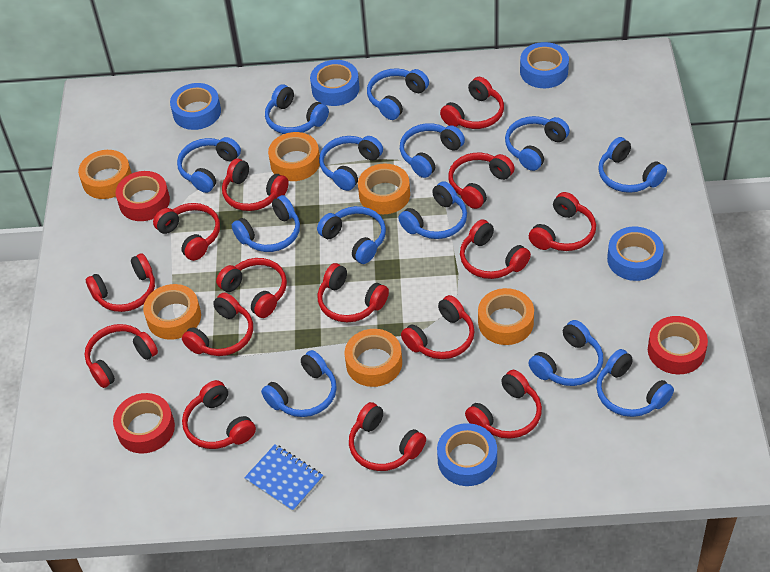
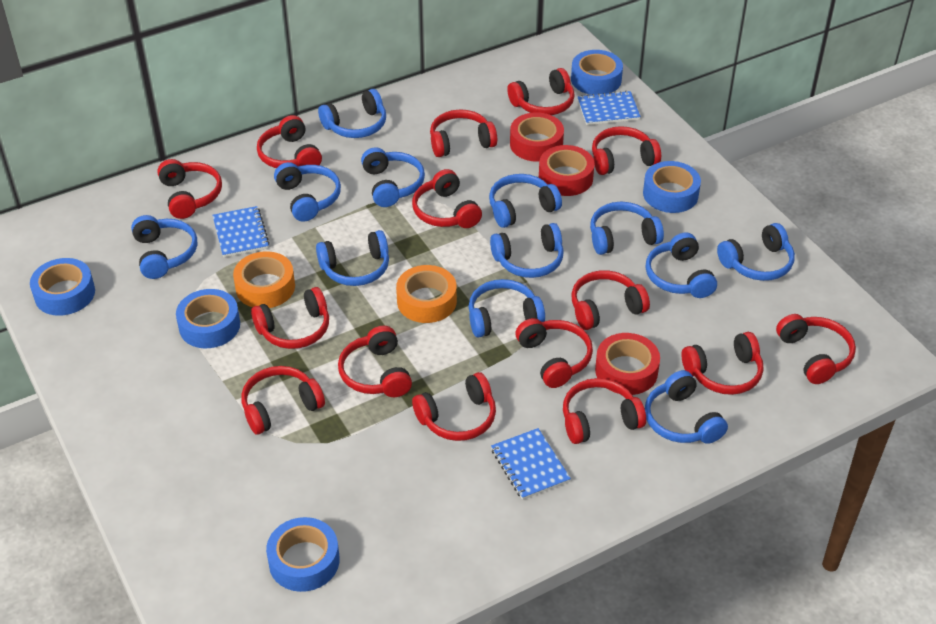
blue headphones: [177,137,241,193] [232,195,300,252] [261,350,337,417] [265,85,329,134] [317,206,386,264] [319,136,383,191] [367,68,429,120] [398,181,467,239] [400,123,465,178] [505,116,570,171] [529,320,603,386] [596,349,674,417] [598,137,667,193] = 13 -> [131,215,197,279] [274,162,341,222] [316,230,389,286] [318,89,386,138] [361,148,425,207] [469,279,545,338] [489,174,562,228] [490,223,564,278] [590,202,664,255] [645,232,717,298] [645,370,728,444] [717,223,795,281] = 12
blue notebook: [244,444,323,512] = 1 -> [212,206,270,257] [491,428,571,500] [578,91,641,125] = 3
orange tape: [78,150,132,199] [143,284,201,340] [268,132,320,181] [345,329,402,387] [358,164,410,214] [478,288,534,345] = 6 -> [233,251,295,308] [396,265,457,323] = 2

